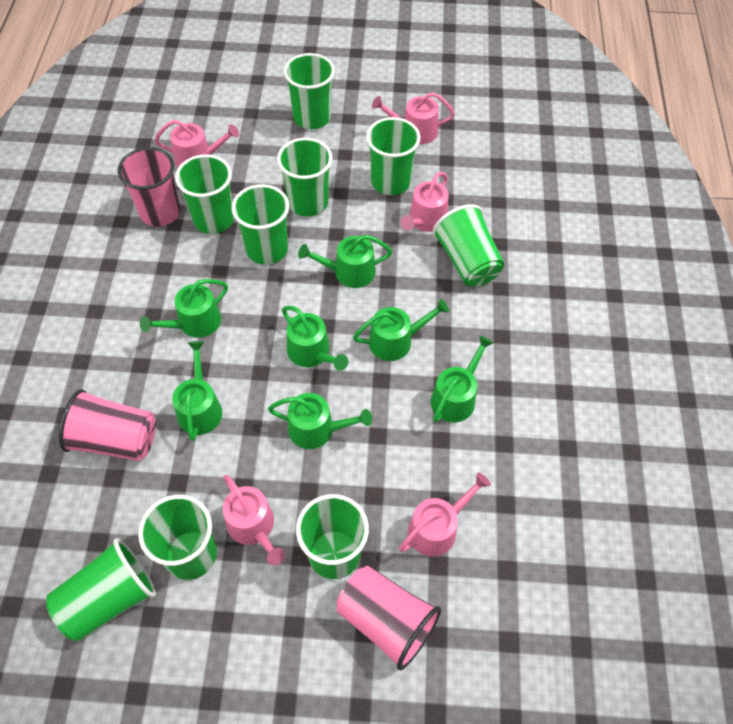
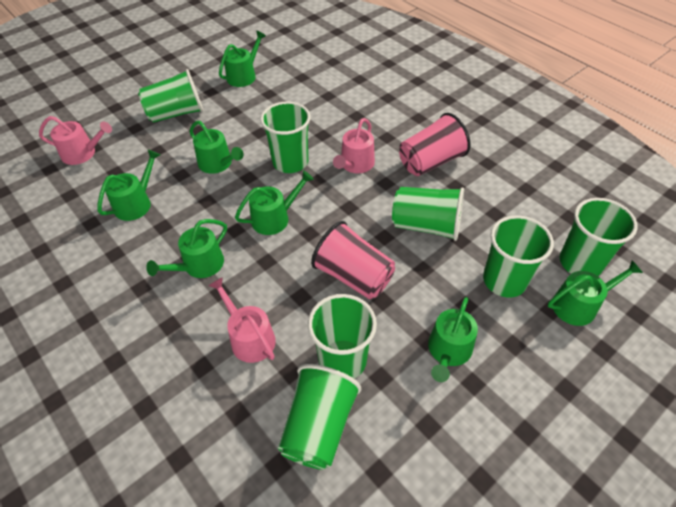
green cup: [46,538,156,642] [138,495,217,580] [175,154,234,234] [232,184,289,265] [277,138,332,217] [284,53,335,129] [296,494,369,579] [366,117,420,195] [433,204,505,287] = 9 -> [138,69,204,123] [260,101,311,173] [278,364,361,470] [308,294,377,379] [392,187,464,241] [483,215,554,297] [560,198,638,276] = 7
pink cup: [59,389,156,461] [118,147,180,227] [336,566,441,670] = 3 -> [311,221,395,299] [399,113,471,176] = 2
pink watering can: [154,120,239,167] [223,475,285,566] [372,92,455,144] [399,472,491,557] [400,172,449,232] = 5 -> [39,116,112,165] [209,277,276,363] [333,118,375,173] = 3

